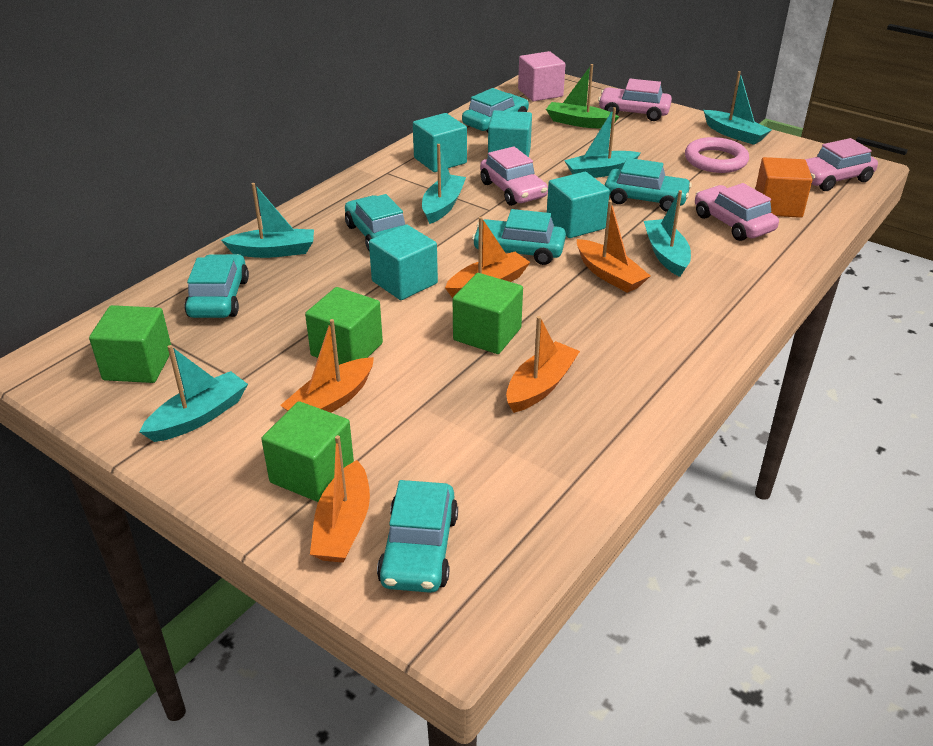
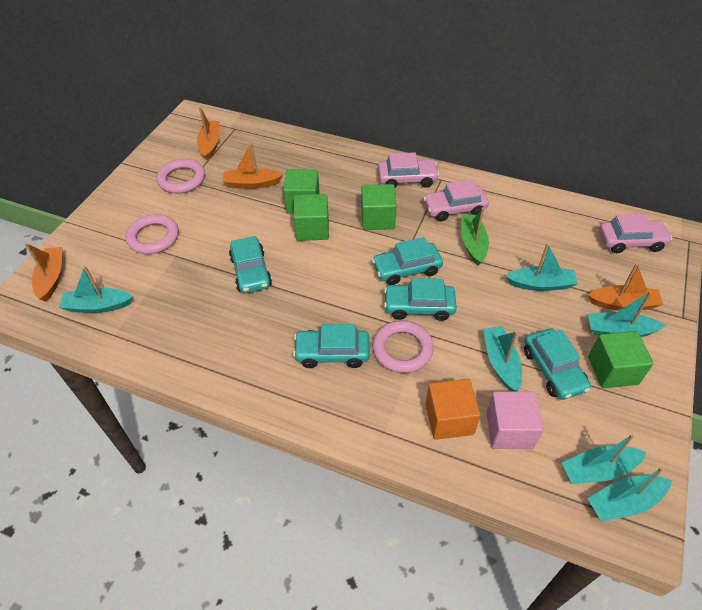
orange boat: [280,319,374,413] [310,435,370,563] [445,217,530,298] [506,316,580,413] [577,200,650,293] = 5 -> [25,243,62,302] [197,107,220,160] [223,142,284,189] [588,263,664,310] = 4
pink car: [480,146,548,206] [598,79,672,121] [695,183,779,241] [805,138,878,191] = 4 -> [378,152,439,188] [423,179,489,221] [599,213,672,253] = 3
pink ring: [685,137,749,173] = 1 -> [126,214,179,254] [157,159,205,194] [373,321,434,373] = 3
turquoise car: [184,254,249,318] [345,194,405,252] [377,480,458,593] [462,88,529,132] [472,209,566,265] [604,158,692,212] = 6 -> [229,236,272,293] [293,324,369,368] [372,237,443,285] [384,278,457,321] [524,329,591,400] = 5
turquoise cube: [369,224,438,300] [413,113,467,172] [488,110,532,157] [547,172,610,238] = 4 -> none = 0

